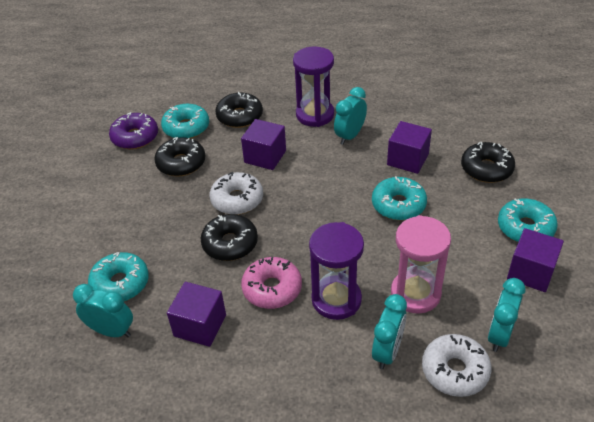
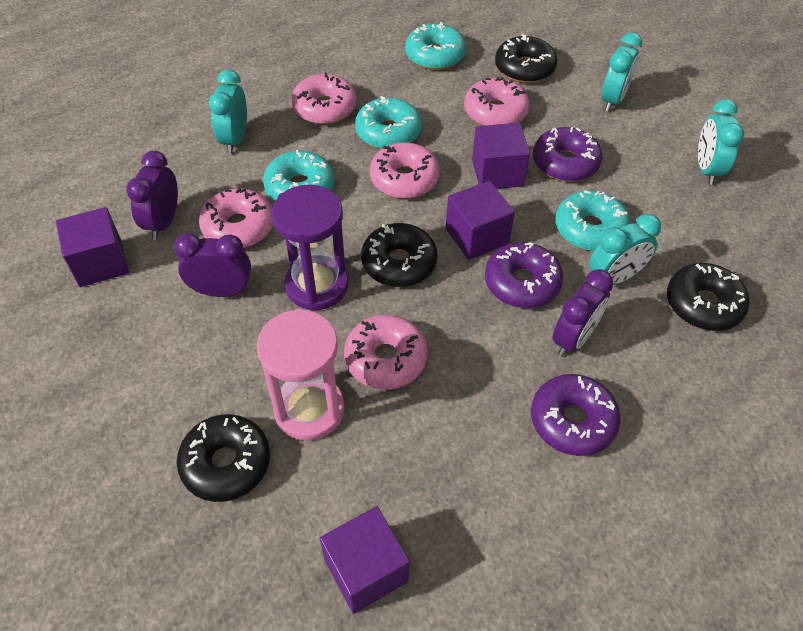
pink donut: [241,257,302,309] = 1 -> [199,188,273,248] [291,73,357,124] [344,315,427,389] [370,142,440,198] [464,77,530,126] = 5
purple clock: none = 0 -> [126,151,178,240] [174,233,251,297] [552,269,614,357] = 3
purple donut: [109,112,158,149] = 1 -> [485,242,563,308] [531,374,621,456] [533,127,602,182] = 3
purple hourglass: [293,46,334,127] [309,222,364,320] = 2 -> [272,185,348,311] = 1
white donut: [210,172,263,215] [422,334,492,397] = 2 -> none = 0

